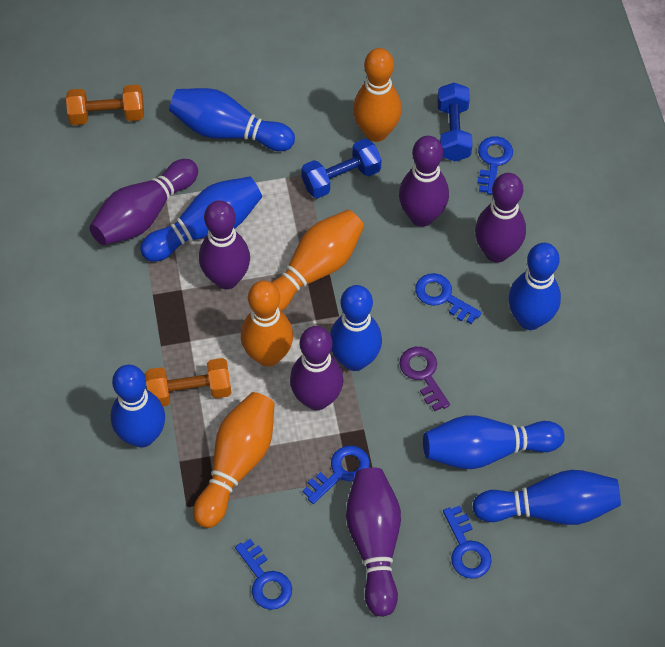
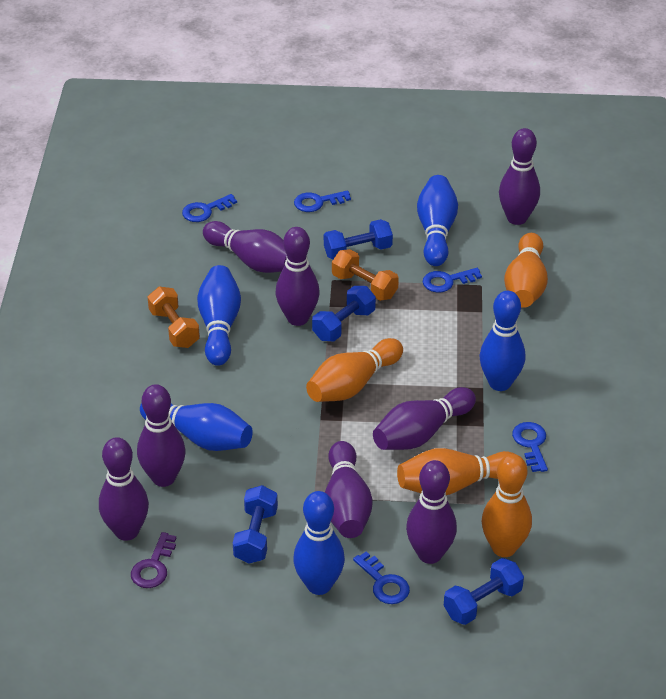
blue bowling pin: [111,365,165,448] [140,176,262,262] [169,88,295,151] [330,285,382,371] [423,415,565,469] [472,470,621,525] [508,243,561,330] = 7 -> [140,403,253,451] [197,265,241,366] [293,491,345,595] [417,175,458,266] [479,291,525,391] = 5
blue dumbbell: [301,139,382,198] [437,82,473,161] = 2 -> [233,485,278,564] [312,286,376,342] [324,219,393,260] [444,558,524,625] = 4
purple bowling pin: [89,159,198,245] [199,200,250,289] [290,326,343,410] [346,468,401,617] [399,136,449,227] [475,173,526,263] = 6 -> [99,437,149,541] [137,384,186,487] [203,221,287,273] [276,227,320,326] [325,441,373,538] [373,387,476,450] [406,460,457,564] [499,128,540,225] = 8

